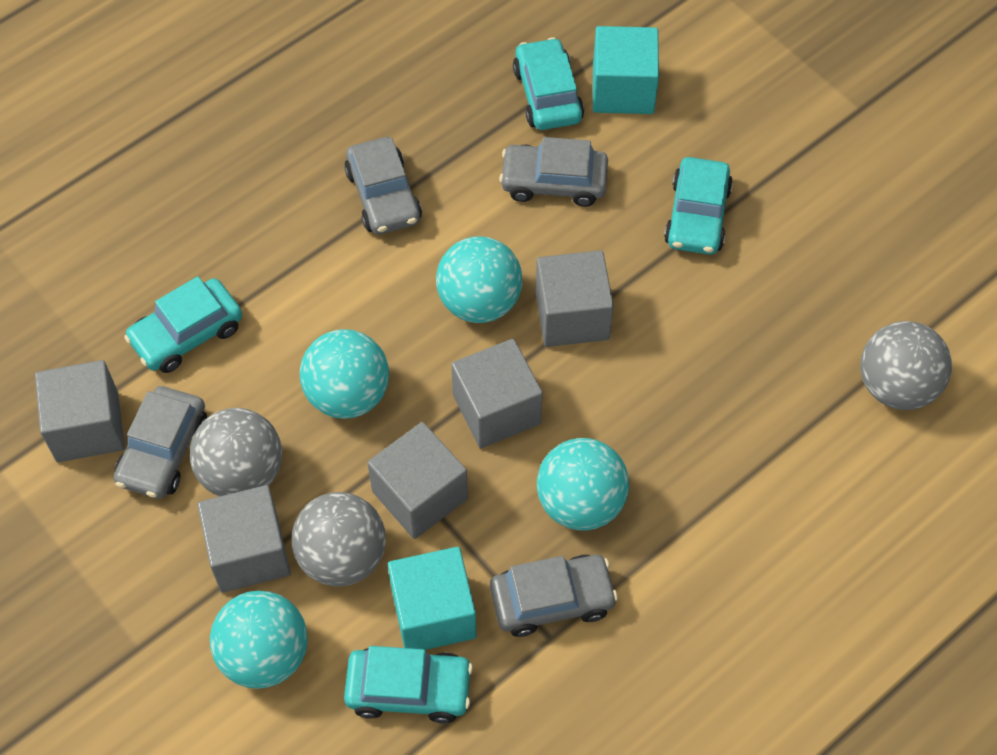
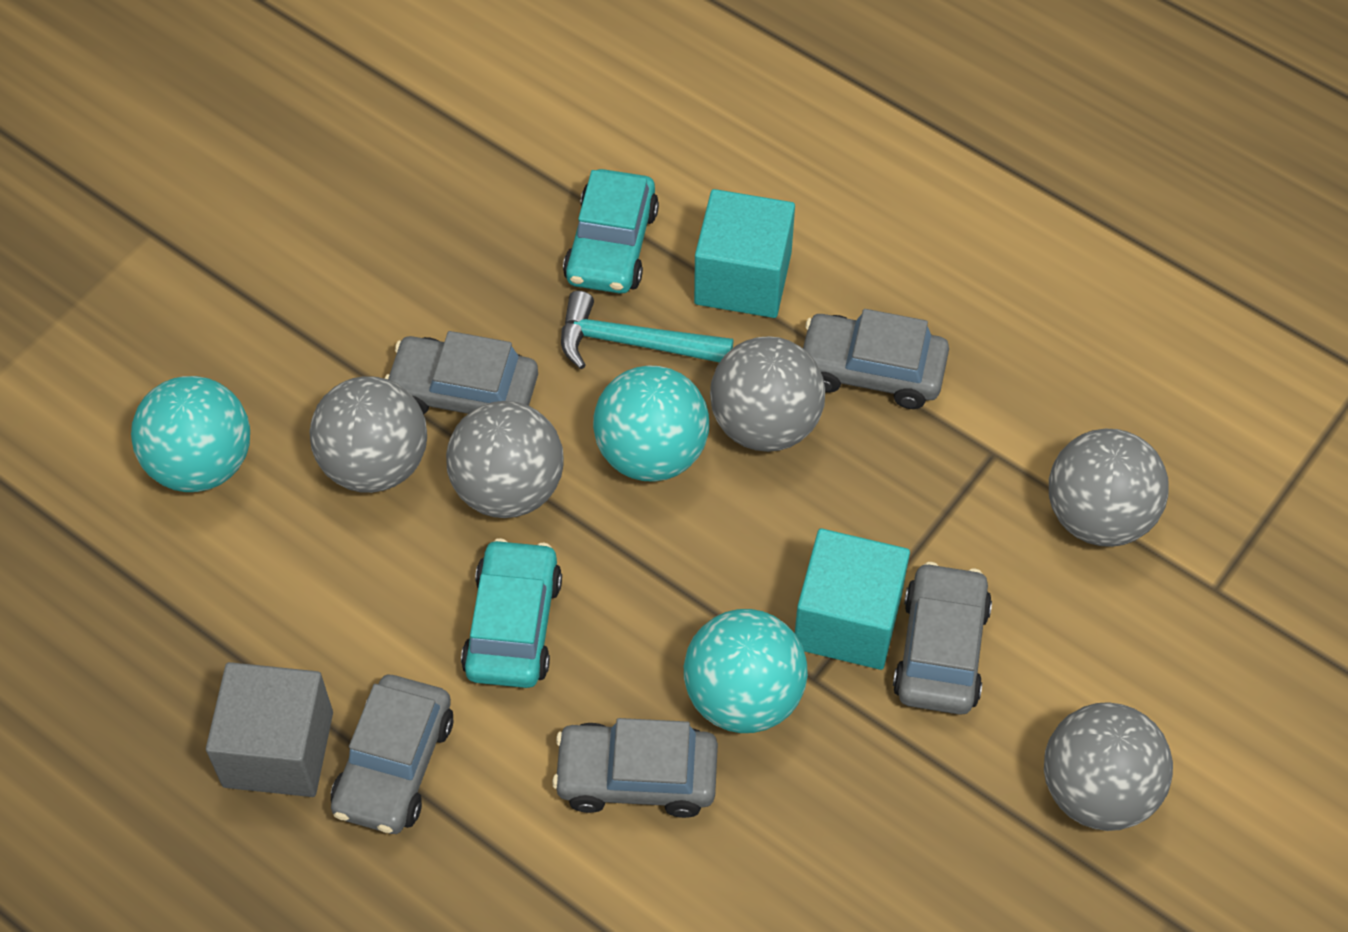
grey ball: [190,408,282,496] [292,492,386,587] [860,321,952,410] = 3 -> [309,376,427,493] [446,401,564,518] [710,336,825,452] [1044,702,1173,831] [1049,429,1169,547] = 5
grey car: [114,386,207,499] [344,137,422,235] [490,555,618,637] [499,137,608,207] = 4 -> [331,675,453,834] [384,331,538,415] [552,718,718,818] [803,309,949,409] [893,562,992,715] = 5
grey cube: [35,360,125,462] [197,485,291,593] [367,422,468,539] [451,339,543,448] [535,250,614,347] = 5 -> [206,662,333,797] = 1
turquoise ball: [210,591,308,689] [300,329,389,419] [436,236,523,323] [537,438,629,530] = 4 -> [131,376,250,492] [593,366,709,482] [684,609,808,733] = 3
turquoise car: [124,276,242,373] [344,646,473,724] [513,37,584,130] [664,157,733,255] = 4 -> [461,538,562,688] [563,169,659,294] = 2
turquoise hammer: none = 0 -> [561,291,734,369] = 1

